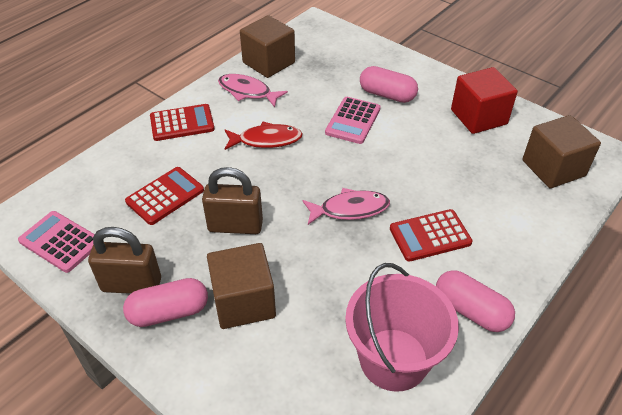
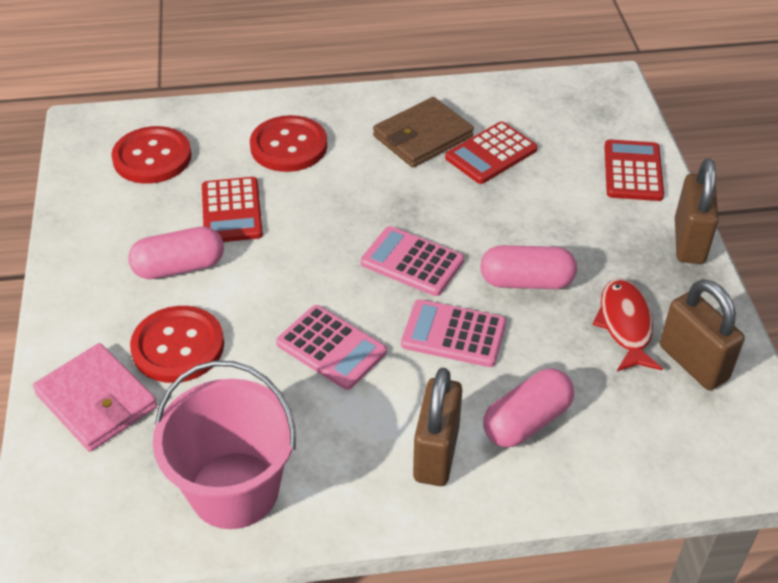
brown cube: [207,243,276,329] [240,15,295,78] [522,115,601,188] = 3 -> none = 0
brown padlock: [88,227,161,294] [202,167,263,234] = 2 -> [413,368,462,486] [660,279,745,390] [675,158,719,264] = 3
brown wallet: none = 0 -> [373,97,474,167] = 1
pink calculator: [18,211,95,273] [325,97,381,144] = 2 -> [276,305,387,390] [361,226,464,296] [401,299,506,367] = 3
pink fish: [218,74,288,107] [302,188,390,225] = 2 -> none = 0
pink wallet: none = 0 -> [33,343,157,452] = 1
red button: none = 0 -> [111,126,192,184] [130,306,224,383] [250,115,327,172] = 3
red cube: [451,67,518,134] = 1 -> none = 0

